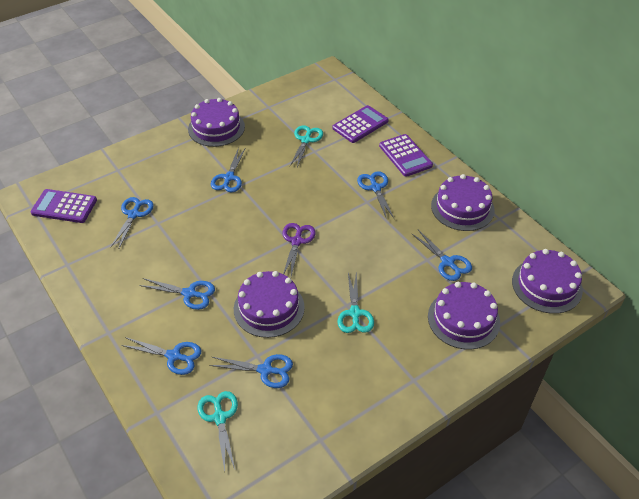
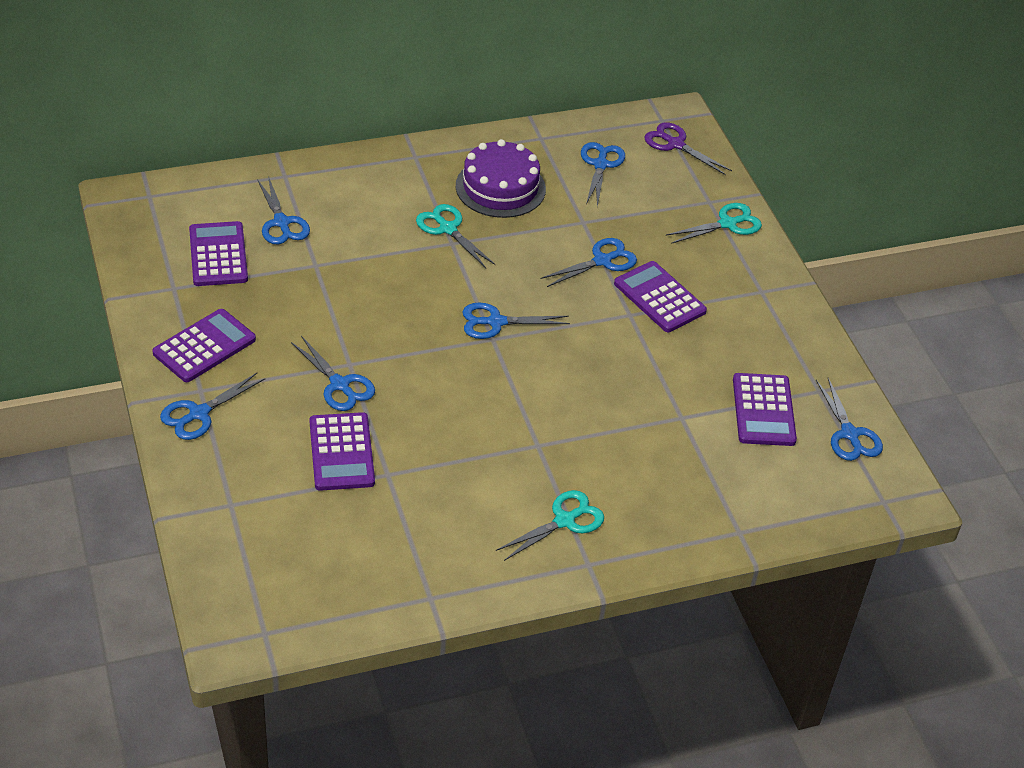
purple cake: [188,98,245,147] [234,271,305,338] [428,282,500,350] [431,174,495,231] [512,249,583,314] = 5 -> [456,139,546,218] = 1
purple calculator: [30,189,97,223] [332,105,389,143] [379,134,433,177] = 3 -> [152,309,256,382] [189,221,248,286] [309,412,375,491] [614,261,707,332] [733,373,797,446] = 5

